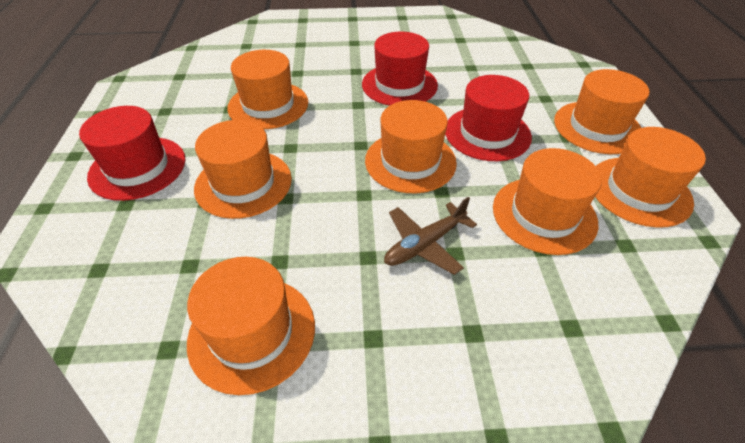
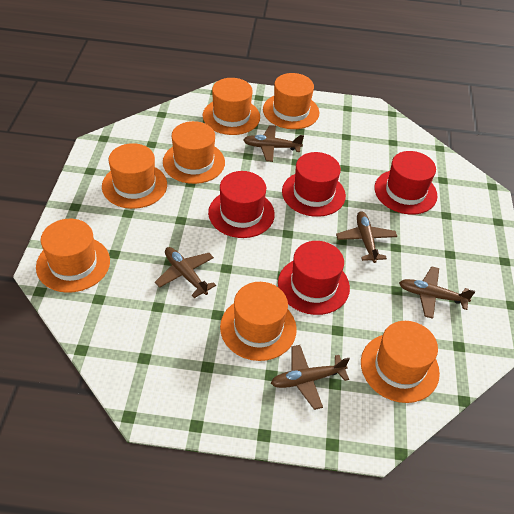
brown plane: [384,197,477,275] = 1 -> [155,247,216,298] [243,125,304,162] [271,345,350,410] [336,211,397,263] [399,266,475,319] = 5
red hat: [79,106,186,201] [362,32,438,106] [445,75,532,161] = 3 -> [208,171,275,238] [278,241,350,315] [282,152,346,217] [374,151,437,215] = 4

